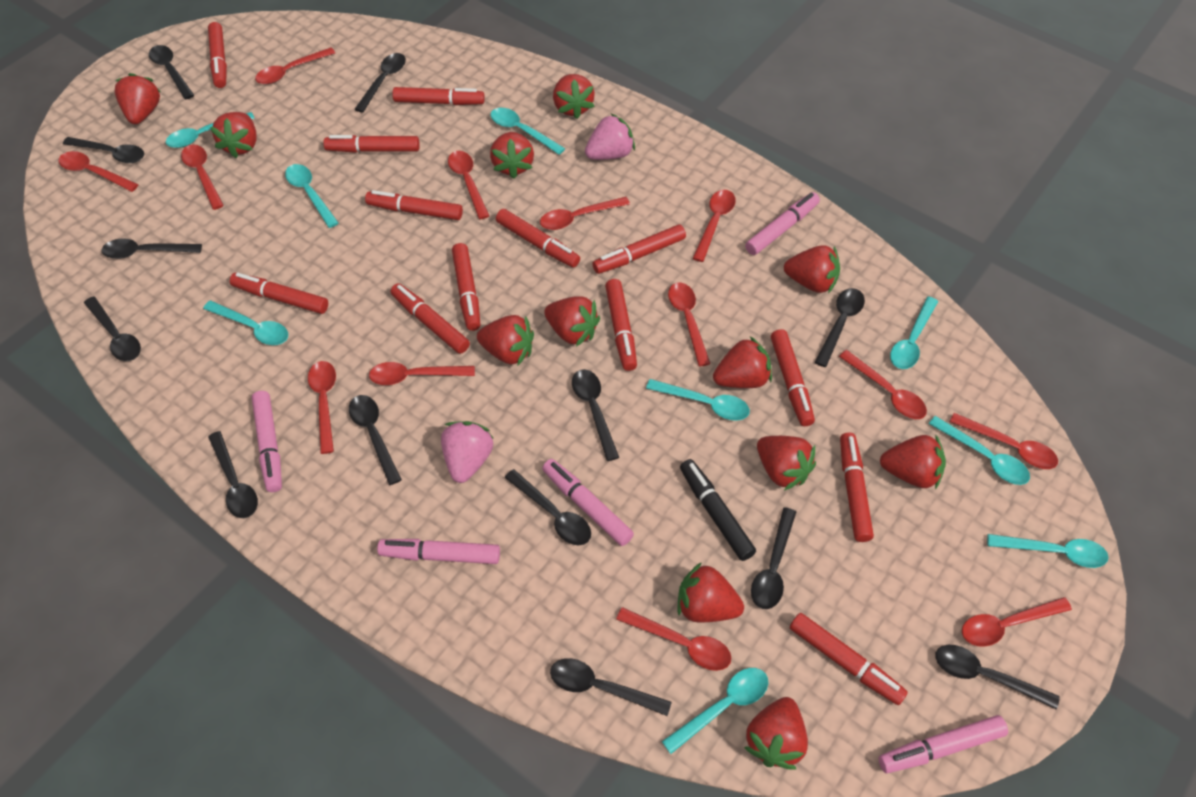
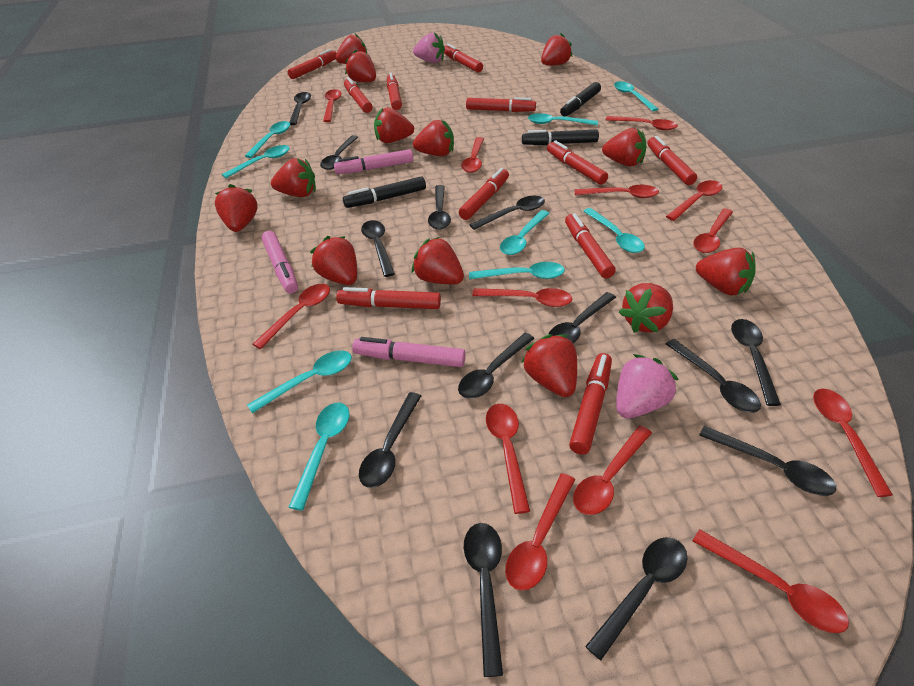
black marker: [680,459,756,561] = 1 -> [343,176,426,208] [522,129,599,145] [560,82,601,117] = 3
pink marker: [252,391,282,492] [377,539,500,564] [542,459,634,546] [745,192,820,255] [879,715,1008,773] = 5 -> [261,231,298,294] [334,149,413,174] [352,337,466,367] = 3
red marker: [208,22,227,88] [230,273,328,314] [323,135,420,153] [365,190,463,220] [391,283,470,354] [392,87,485,105] [452,243,481,331] [496,209,580,268] [592,224,686,274] [605,279,637,371] [771,329,815,426] [790,613,908,705] [840,433,874,542] = 13 -> [288,49,336,79] [336,287,441,309] [344,77,373,113] [387,73,402,110] [444,44,483,73] [459,168,509,220] [466,97,536,112] [547,140,608,185] [565,213,616,278] [569,353,612,455] [647,136,697,185] = 11
red strawberry: [114,73,161,124] [210,112,257,158] [477,315,534,365] [490,132,534,179] [544,296,600,346] [553,74,595,119] [678,562,744,622] [713,336,772,388] [744,697,808,770] [757,436,816,491] [784,245,840,293] [880,435,946,489] = 12 -> [215,184,258,232] [271,158,316,197] [310,236,357,285] [335,34,367,64] [345,50,376,82] [374,107,414,143] [412,237,464,284] [413,120,454,156] [521,334,577,397] [541,33,573,66] [602,128,647,166] [619,283,673,333] [696,248,755,296] = 13

